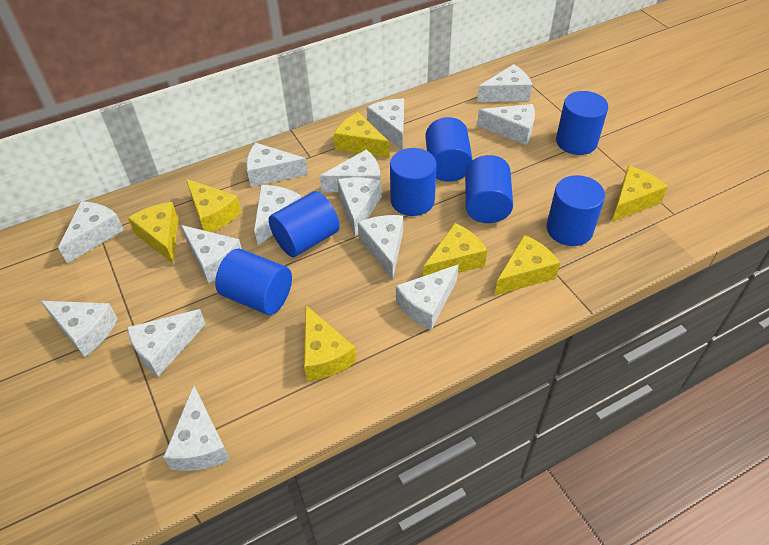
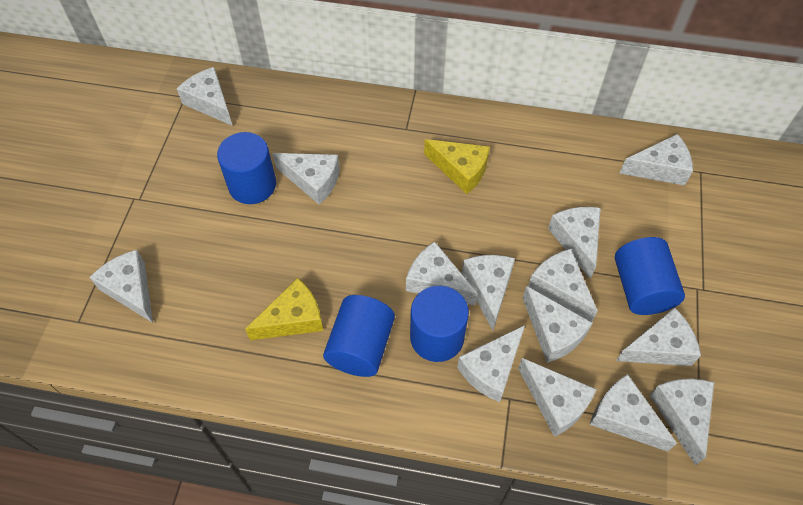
blue cylinder: [215,249,292,315] [269,191,339,257] [390,148,437,216] [425,117,473,182] [465,155,513,223] [547,175,605,246] [556,91,608,155] = 7 -> [217,132,276,204] [323,295,395,377] [410,286,469,362] [615,237,685,315] = 4
yellow cheese: [128,202,178,264] [186,179,241,232] [304,306,356,381] [334,112,390,158] [423,223,487,276] [495,235,560,295] [612,166,668,222] = 7 -> [245,278,323,340] [424,139,490,194] = 2

